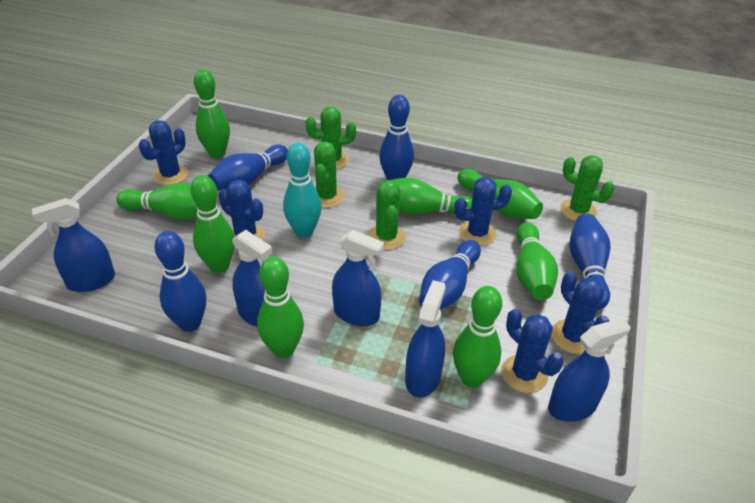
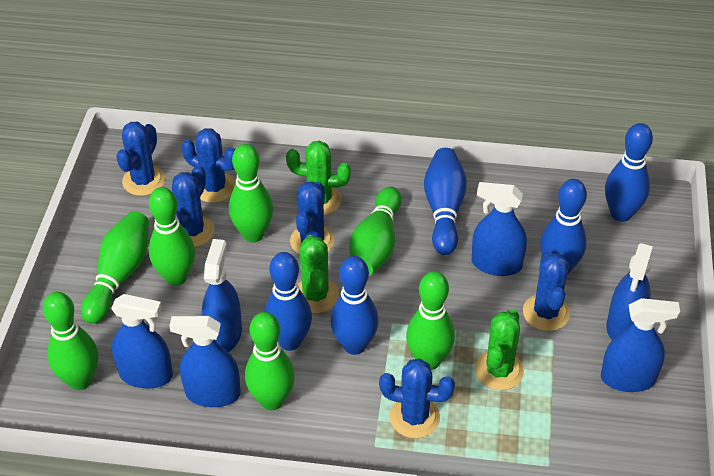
blue cactus: [139,120,188,185] [218,179,265,240] [454,177,512,246] [501,309,563,393] [551,272,609,354] = 5 -> [116,122,165,196] [172,165,214,247] [181,128,235,203] [290,181,335,254] [379,359,455,438] [523,251,570,331] = 6
blue spray bottle: [32,198,115,292] [232,230,273,327] [332,230,384,326] [405,280,446,398] [548,318,631,422] = 5 -> [111,294,173,389] [169,316,241,407] [202,239,242,352] [472,182,527,276] [601,298,680,392] [606,243,653,340] = 6
green bowling pin: [116,183,198,220] [190,175,235,273] [194,69,230,158] [257,257,304,358] [380,178,472,214] [453,286,502,388] [458,169,543,219] [516,222,558,300] = 8 -> [43,292,98,390] [81,211,149,324] [149,187,195,286] [229,144,273,242] [245,312,295,410] [349,187,401,276] [406,271,455,370] = 7
green cactus: [305,106,356,169] [314,141,345,208] [368,180,406,250] [560,155,615,221] = 4 -> [286,140,351,215] [298,235,339,313] [475,309,524,390] = 3
turquoise bowling pin: [283,143,322,238] = 1 -> none = 0

